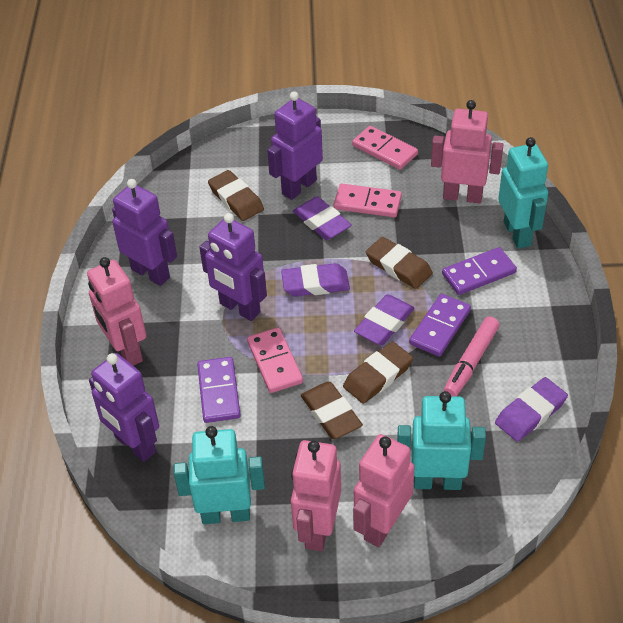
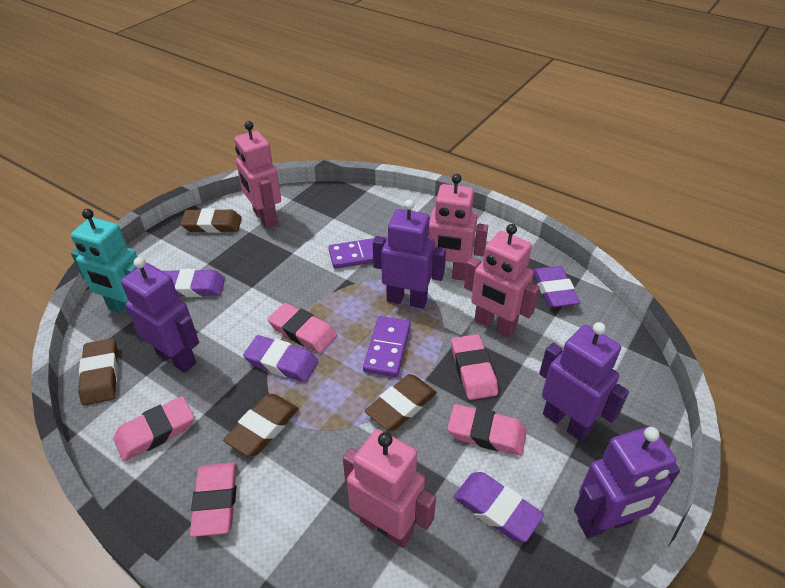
pink domino: [247,327,303,393] [334,184,402,217] [352,126,418,170] = 3 -> none = 0
pink eraser: none = 0 -> [113,396,194,461] [190,462,237,537] [268,303,337,353] [447,404,527,456] [451,334,498,400] = 5
pink marker: [444,316,500,397] = 1 -> none = 0
purple domino: [197,357,241,423] [409,294,471,357] [442,247,517,295] = 3 -> [328,236,387,269] [363,316,411,377] = 2
turquoise robot: [173,426,265,524] [397,391,486,490] [498,137,548,249] = 3 -> [71,209,137,316] = 1

